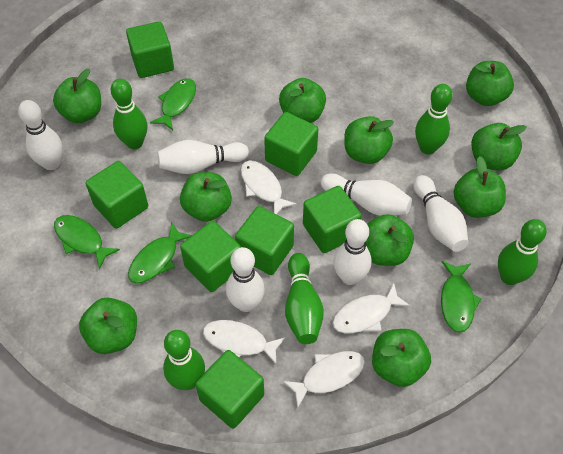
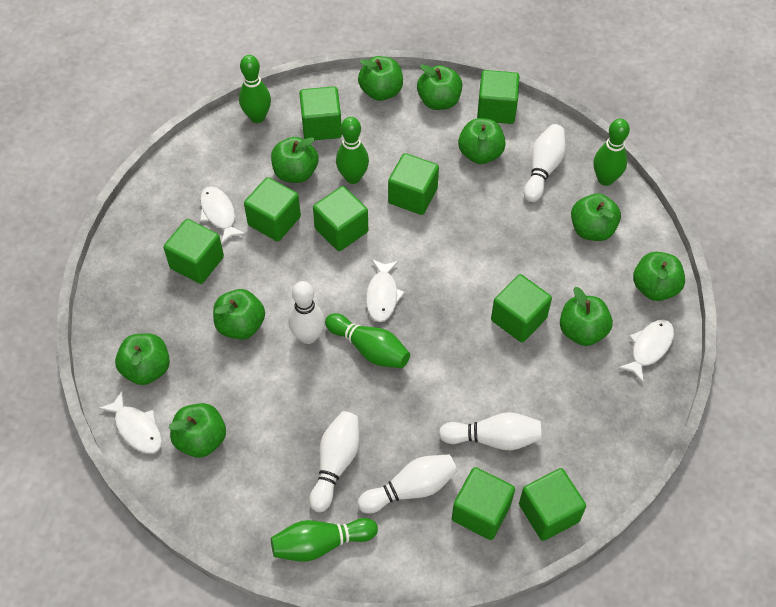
green cube: [85,161,148,229] [126,21,174,78] [180,221,241,292] [195,350,264,429] [235,206,294,275] [264,112,318,176] [303,186,361,253] = 7 -> [163,219,224,284] [244,177,301,242] [299,86,342,140] [313,186,368,251] [388,153,439,215] [452,467,515,540] [477,70,520,124] [491,274,552,343] [519,468,586,541] = 9
green fish: [54,215,120,269] [128,222,192,283] [150,78,196,130] [441,261,482,333] = 4 -> none = 0
white bowling pin: [18,100,62,170] [157,140,249,174] [226,247,265,312] [321,173,412,216] [333,219,371,285] [413,175,468,252] = 6 -> [289,281,325,344] [309,411,359,512] [358,454,458,514] [439,412,542,450] [524,124,566,202] = 5

